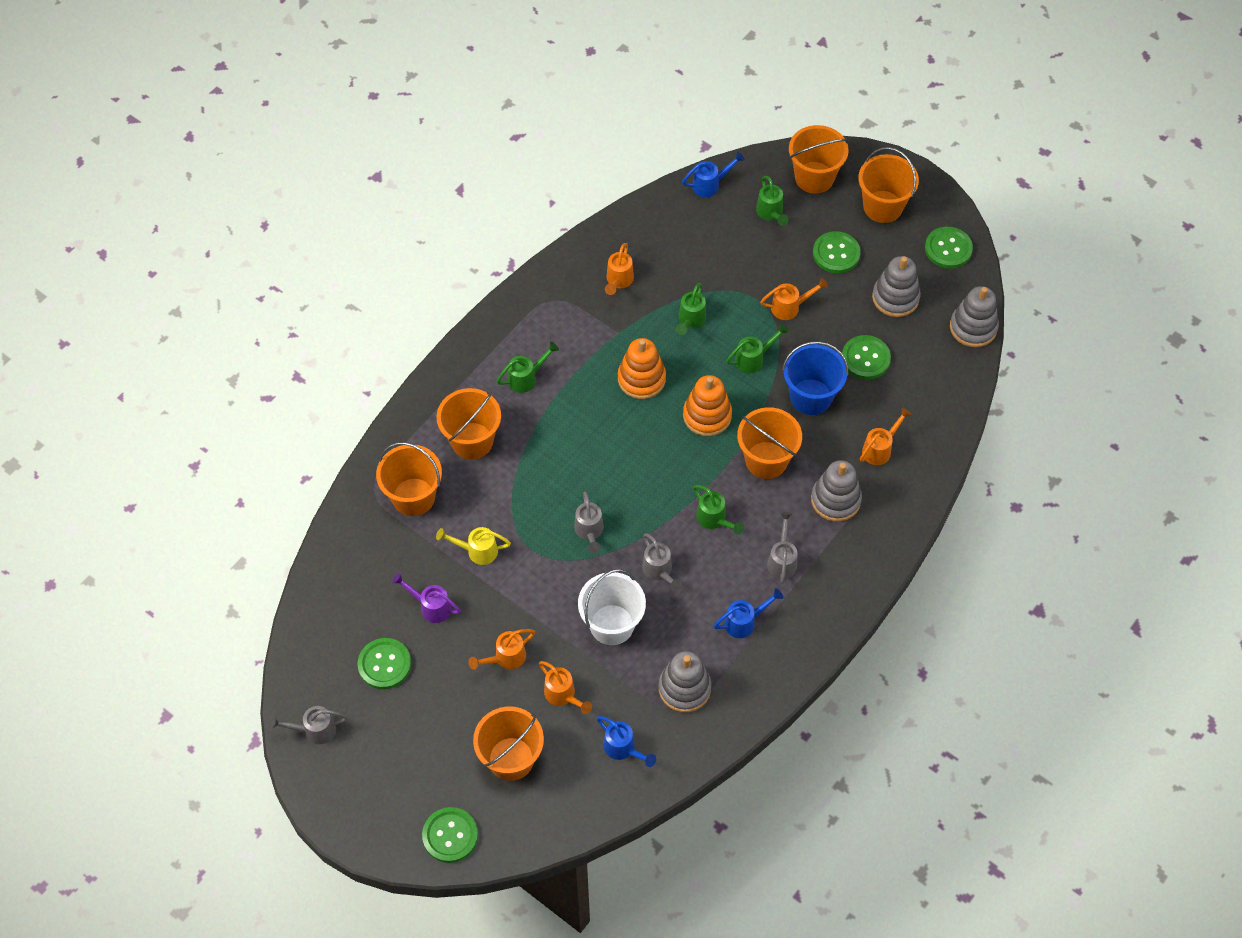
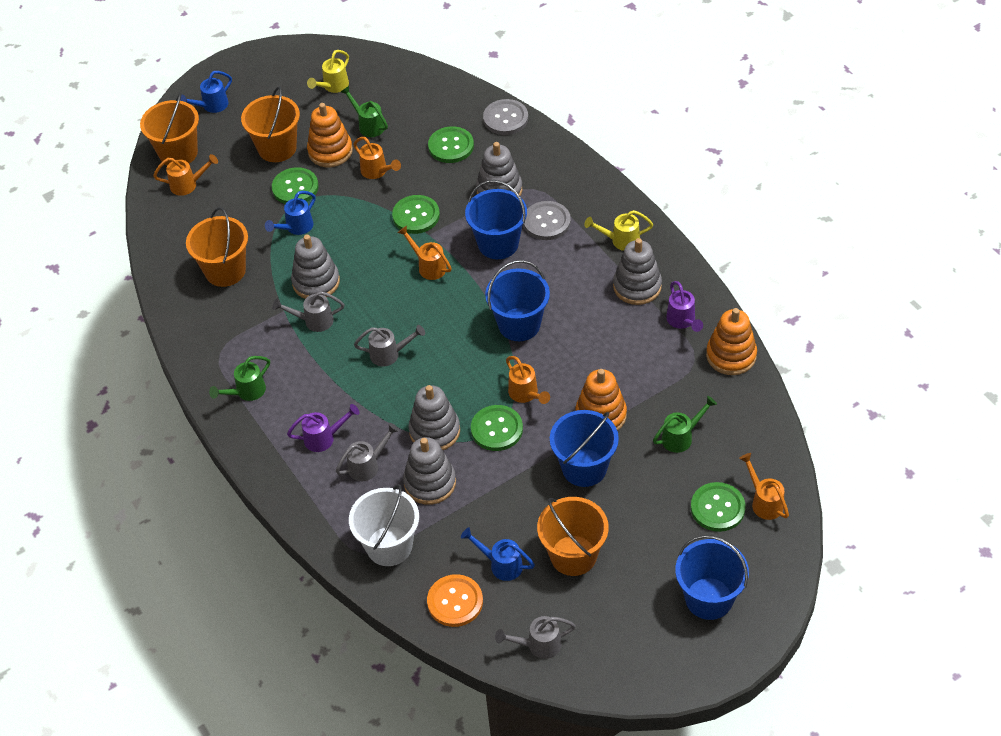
blue bucket: [782,341,848,415] = 1 -> [465,180,527,259] [485,260,550,341] [550,410,619,487] [675,535,749,620] = 4
green watering can: [496,342,559,393] [676,283,706,335] [693,485,744,535] [726,323,789,373] [756,176,789,226] = 5 -> [209,356,270,401] [341,86,388,137] [653,396,717,453] = 3
grey button: none = 0 -> [483,99,528,135] [523,201,571,240] = 2
grey stacking toy: [659,651,711,712] [811,460,862,522] [872,256,921,317] [950,286,999,347] = 4 -> [291,235,340,299] [403,437,456,505] [408,385,460,450] [476,142,522,196] [613,238,662,305] = 5
orange bucket: [376,442,442,516] [436,388,501,460] [473,707,544,781] [737,407,802,479] [789,125,849,194] [858,147,919,223] = 6 -> [140,93,199,166] [186,207,248,287] [241,86,300,162] [537,497,609,576] = 4
orange button: none = 0 -> [427,574,483,627] = 1
orange stacking toy: [618,338,666,399] [683,375,732,436] = 2 -> [307,103,353,167] [575,369,627,431] [706,308,757,375] = 3
purple watering can: [392,573,461,623] = 1 -> [287,404,360,452] [666,281,703,332] = 2
yellow watering can: [436,527,511,565] = 1 -> [307,50,349,93] [584,210,653,251] = 2

